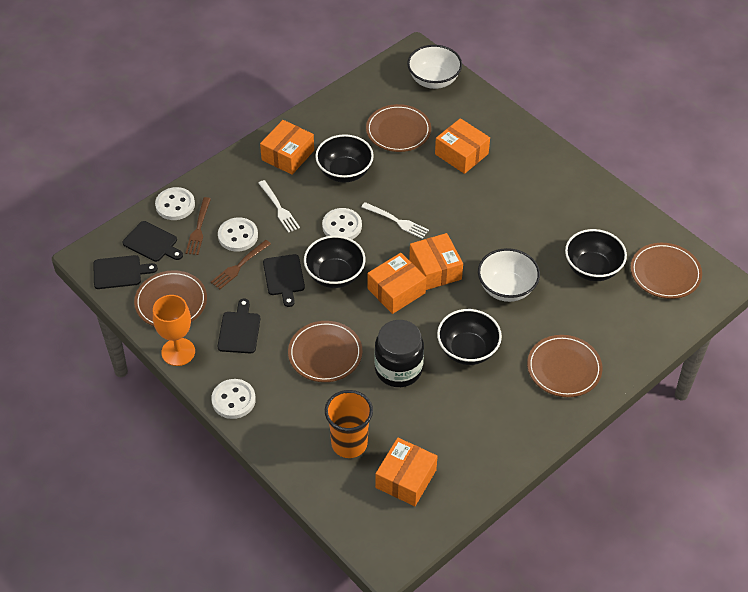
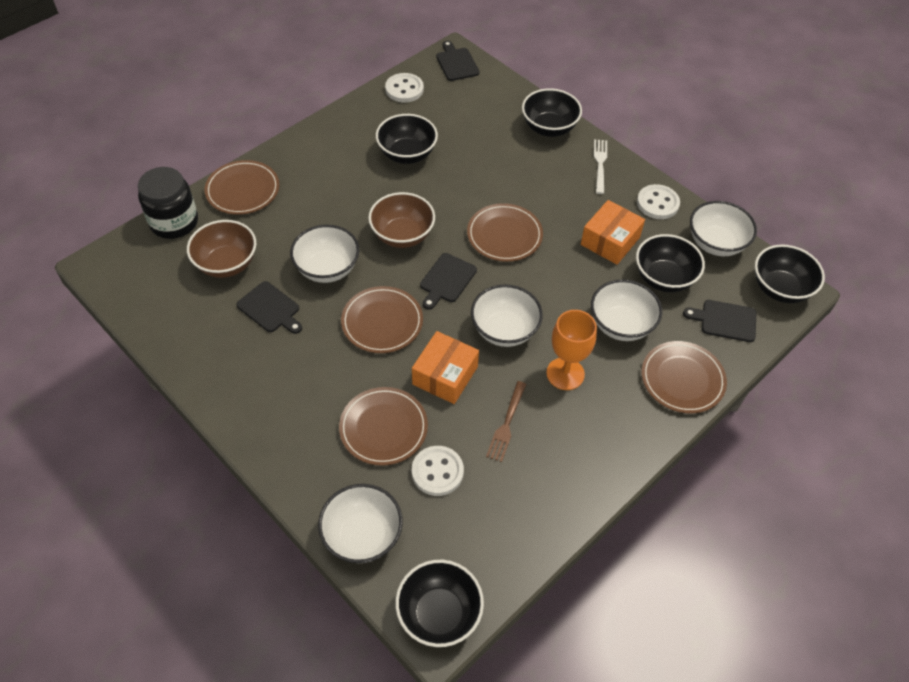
black bowl: [304,235,366,288] [315,134,374,182] [437,309,502,365] [565,229,627,281] = 4 -> [376,114,438,164] [395,560,484,647] [522,88,582,137] [636,234,705,292] [755,244,825,303] = 5
brown bowl: none = 0 -> [187,220,256,278] [368,192,435,248] = 2
brown fork: [185,197,211,255] [211,240,271,289] = 2 -> [486,381,526,462] = 1
orange box: [260,120,314,175] [367,253,426,314] [375,438,438,506] [409,233,463,290] [435,118,490,174] = 5 -> [412,331,479,404] [581,200,645,265] = 2
orange cup: [325,390,373,458] = 1 -> none = 0
white bowl: [407,45,462,89] [478,248,540,302] = 2 -> [290,225,359,283] [318,484,403,563] [471,284,543,347] [591,279,662,341] [690,201,757,256] = 5
white button: [155,187,195,220] [211,379,256,419] [218,217,258,252] [322,208,362,239] = 4 -> [385,73,424,103] [412,446,464,496] [637,184,680,219] = 3
white fork: [258,180,300,233] [362,202,429,239] = 2 -> [594,139,607,194] = 1

